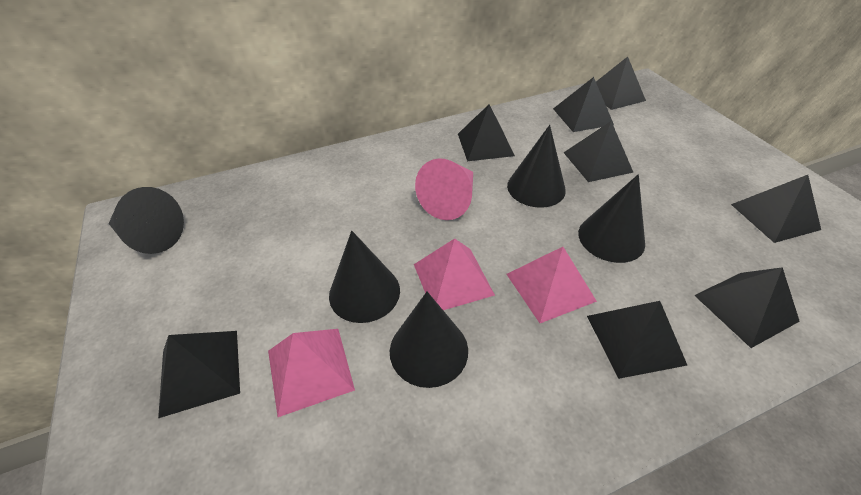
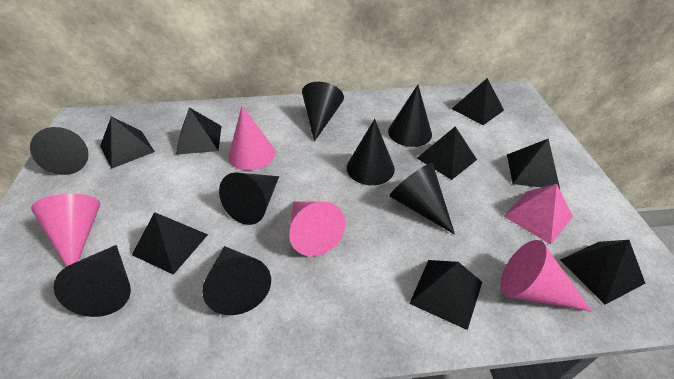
black cone: [109,187,184,254] [329,231,400,323] [390,292,468,388] [507,125,566,208] [578,174,645,263] = 5 -> [30,127,89,175] [54,245,131,317] [202,246,271,315] [219,172,279,225] [302,82,344,142] [347,119,395,185] [388,85,432,147] [389,163,455,235] = 8
pink cone: [415,158,473,220] = 1 -> [31,194,100,267] [228,106,275,170] [289,201,345,256] [500,240,592,312] = 4
pink pyramid: [268,329,355,417] [414,238,495,310] [507,247,597,323] = 3 -> [504,184,573,245] = 1

